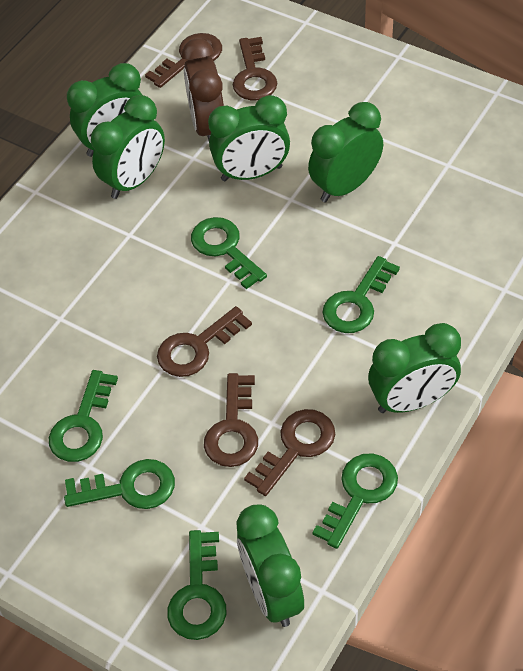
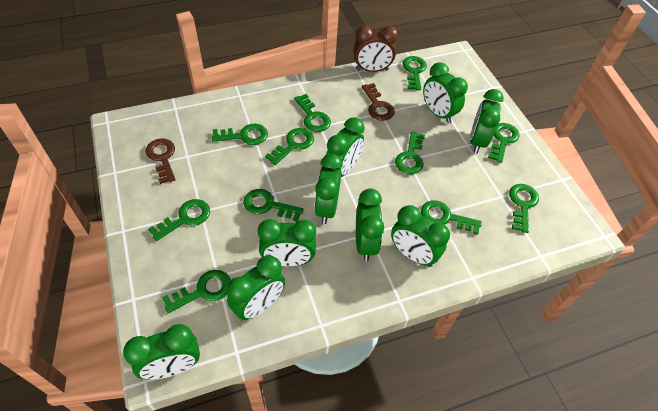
brown key: [145,33,222,88] [157,306,252,377] [204,373,258,467] [233,37,277,101] [244,409,335,496] = 5 -> [145,138,176,184] [362,83,395,121] = 2
green clock: [67,63,142,157] [91,95,165,199] [208,95,290,181] [236,505,304,627] [308,102,383,202] [368,323,461,413] = 6 -> [123,324,200,380] [227,255,285,320] [258,219,316,267] [314,153,343,224] [326,117,365,177] [356,189,384,261] [391,205,450,267] [423,62,468,124] [470,89,504,153] = 9
green key: [49,370,118,462] [64,459,175,509] [167,530,227,640] [191,217,267,289] [313,453,398,549] [322,256,400,333] = 6 -> [148,199,210,241] [162,270,231,313] [212,124,268,145] [243,189,304,222] [265,128,314,165] [294,94,331,132] [395,131,425,174] [402,56,427,90] [421,200,482,235] [488,123,520,163] [509,184,539,233] = 11

